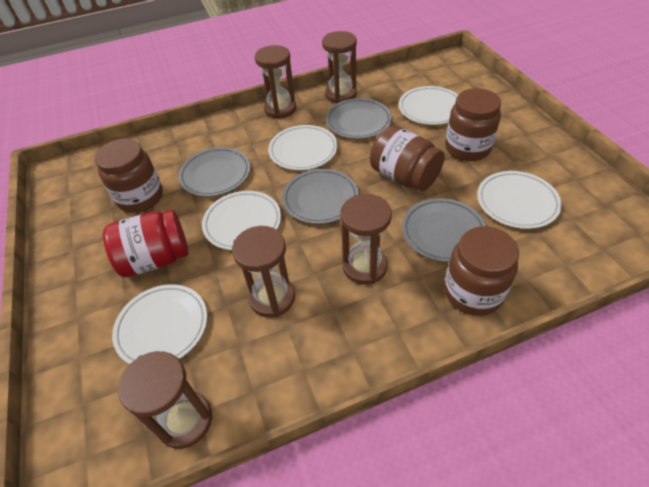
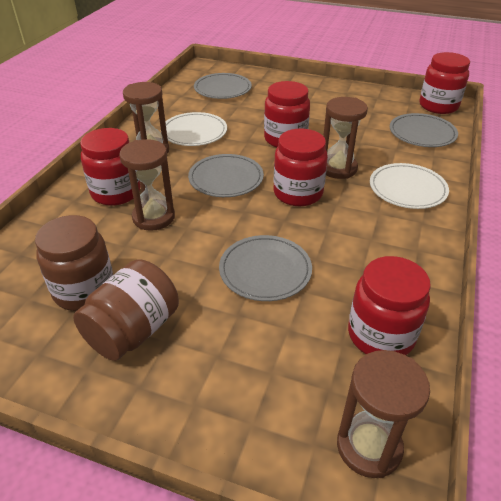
brown hourglass: [118,351,212,449] [232,226,295,318] [255,45,296,119] [322,31,357,104] [340,194,392,285] = 5 -> [119,139,175,231] [123,82,169,154] [323,97,368,179] [337,350,430,478] = 4
brown jar: [95,139,163,213] [370,125,445,191] [444,226,519,316] [445,88,501,161] = 4 -> [35,215,113,311] [73,259,179,361] = 2
red jar: [103,210,188,277] = 1 -> [80,128,140,206] [264,81,310,147] [273,129,328,206] [348,256,431,355] [420,52,470,114] = 5
white plate: [112,284,207,364] [202,191,281,250] [268,125,338,170] [399,86,458,125] [477,171,562,229] = 5 -> [165,112,227,146] [370,163,449,209] = 2

